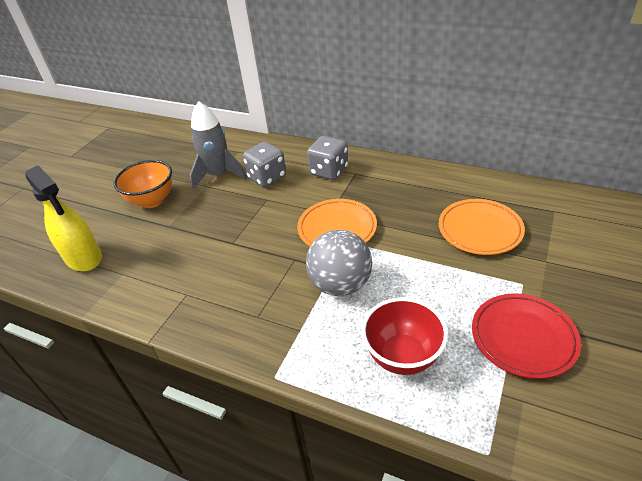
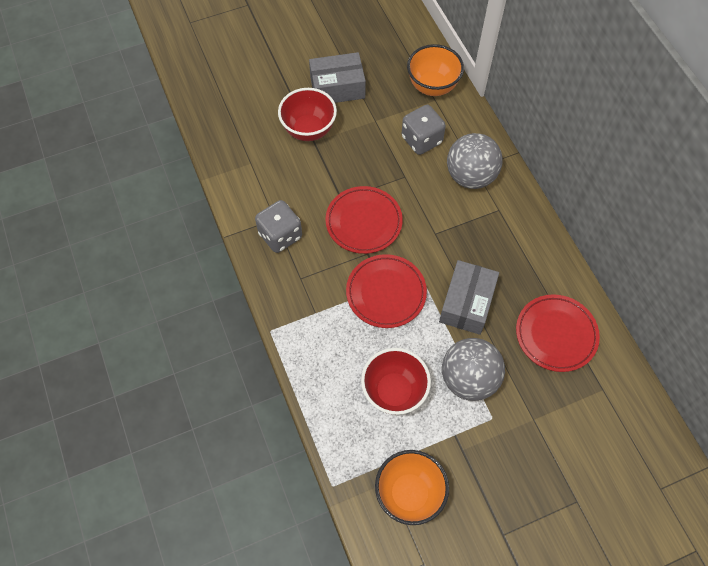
grey ball: [306,230,372,296] = 1 -> [442,338,505,401] [447,133,503,189] = 2
grey box: none = 0 -> [309,52,366,103] [439,260,499,335] = 2
grey rocket: [190,101,246,189] = 1 -> none = 0
orange bowl: [114,160,172,208] = 1 -> [375,450,449,525] [407,44,464,96] = 2
orange plate: [297,199,377,246] [439,199,525,255] = 2 -> none = 0
red bowl: [362,297,448,375] = 1 -> [278,88,337,141] [361,348,431,415] = 2
red plate: [472,293,581,379] = 1 -> [325,186,403,254] [346,254,427,328] [516,294,600,372] = 3
yellow spray bottle: [25,165,102,271] = 1 -> none = 0

